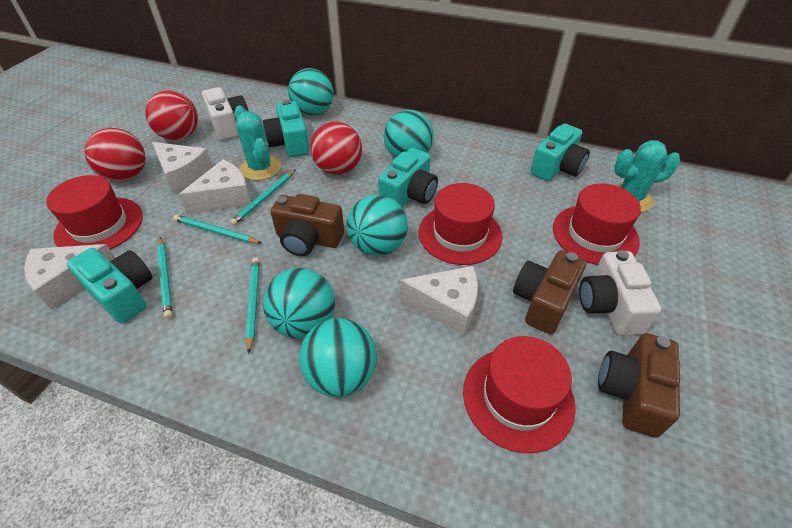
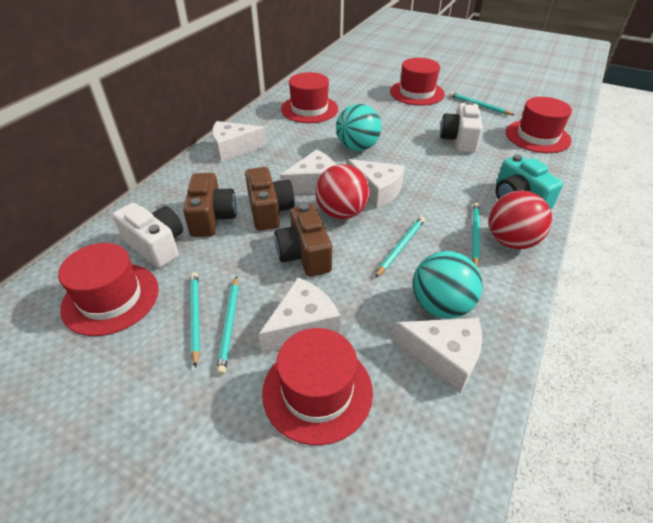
red ball: [84,128,146,181] [145,90,198,140] [310,122,362,175] = 3 -> [315,164,370,219] [489,190,552,249] = 2
red hat: [46,175,143,250] [419,183,502,265] [463,336,576,453] [553,183,641,265] = 4 -> [58,243,159,336] [262,328,373,445] [281,72,338,123] [390,58,445,106] [506,97,572,153] = 5
turquoise ball: [263,268,335,339] [288,68,333,116] [299,318,377,397] [347,195,408,256] [384,110,434,158] = 5 -> [336,104,382,151] [413,251,483,319] = 2
turquoise cactus: [234,106,281,181] [614,140,680,212] = 2 -> none = 0
turquoise camera: [67,248,153,324] [263,100,310,157] [378,148,438,207] [530,123,590,181] = 4 -> [496,154,563,209] = 1
turquoise pencil: [157,237,173,319] [173,215,261,244] [230,169,296,226] [245,257,260,354] = 4 -> [190,272,200,368] [217,276,239,375] [375,216,425,278] [449,92,514,115] [472,203,480,267] = 5
white cheese: [24,244,115,310] [152,142,213,193] [179,159,251,214] [400,266,478,335] = 4 -> [212,121,267,162] [259,278,340,354] [280,150,336,194] [347,159,405,209] [393,318,482,394] = 5

